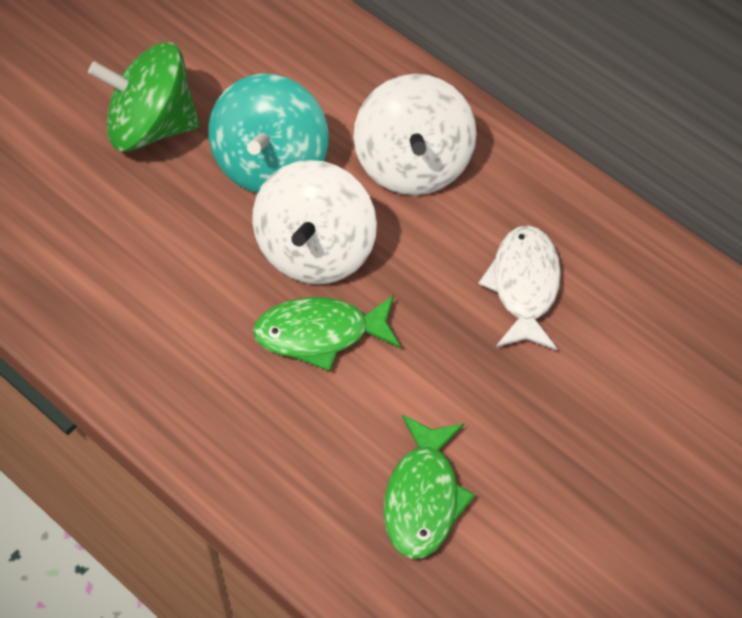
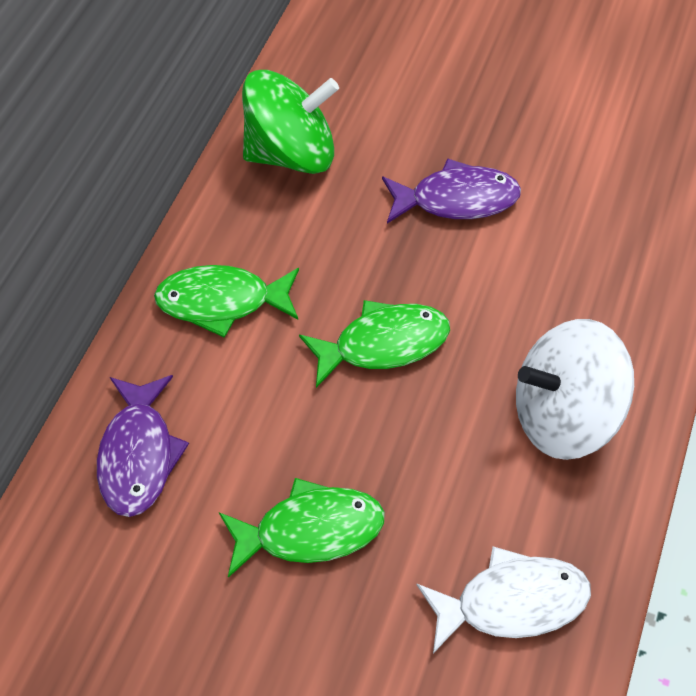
green fish: [253,295,401,371] [383,415,475,559] = 2 -> [154,265,299,338] [219,478,385,578] [299,300,450,388] = 3
purple fish: none = 0 -> [97,375,189,517] [382,158,521,224] = 2
turquoise spinning top: [208,74,328,193] = 1 -> none = 0
white spinning top: [252,160,377,284] [353,74,477,195] = 2 -> [516,319,634,460] = 1

